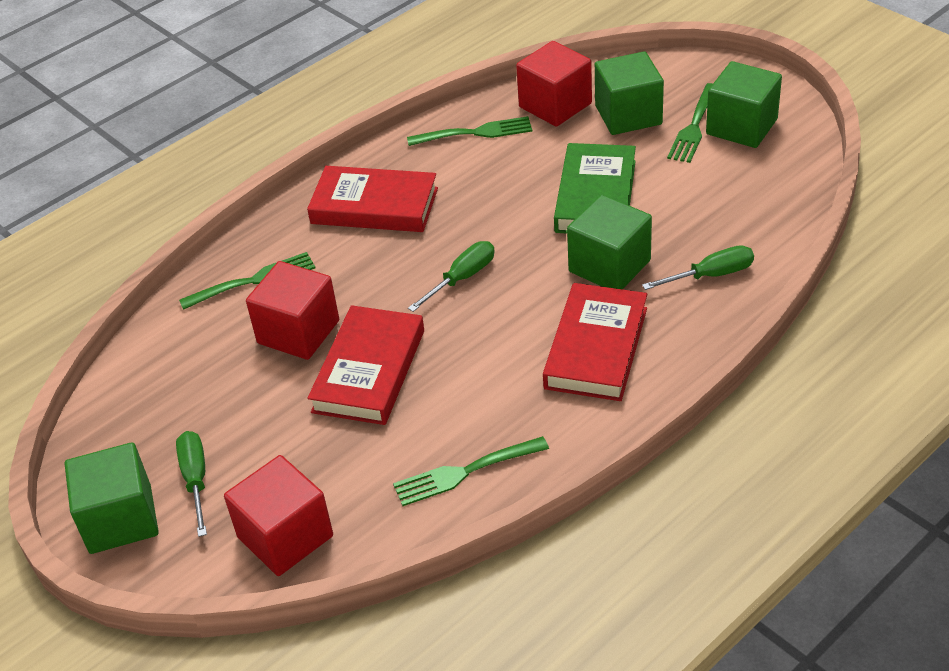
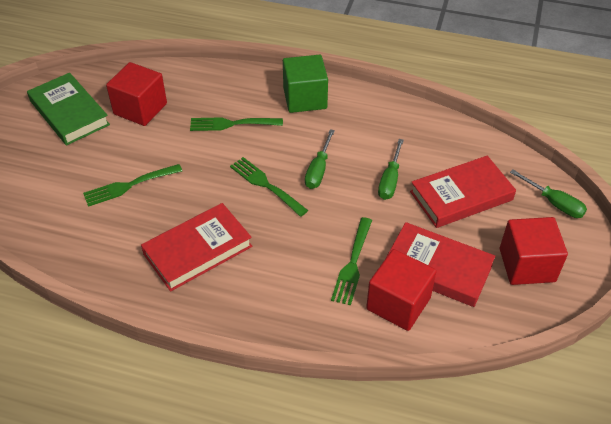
green cube: [65,442,159,554] [567,195,652,289] [595,51,664,135] [706,61,782,148] = 4 -> [283,55,328,113] = 1

